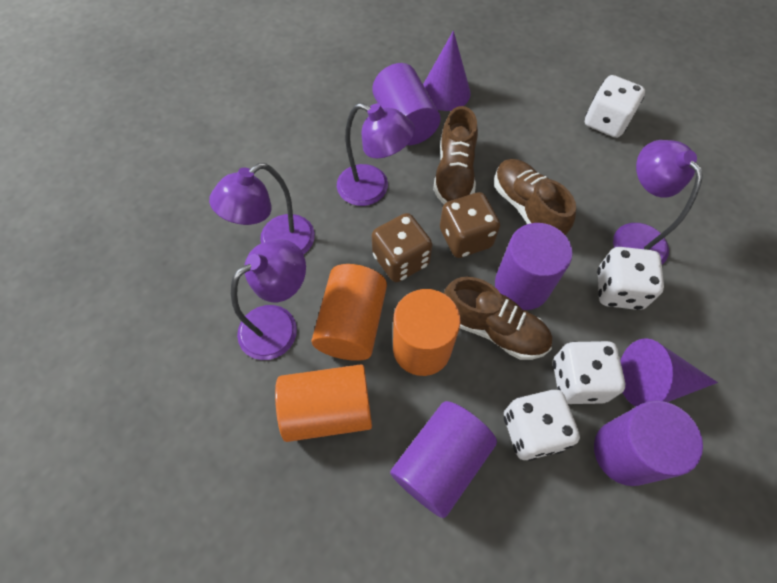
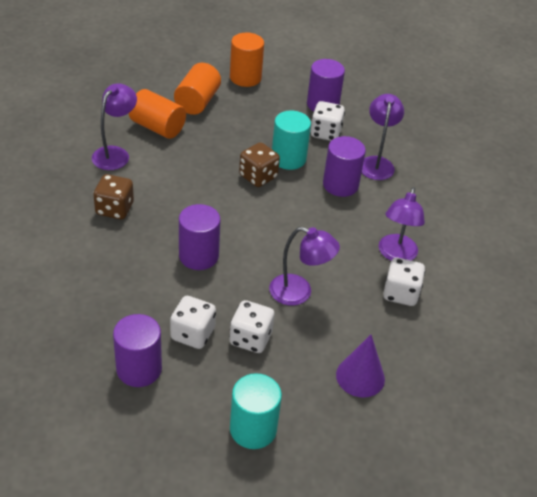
brown shoe: [433,106,478,204] [444,277,552,360] [494,159,576,235] = 3 -> none = 0
purple cone: [423,31,471,111] [620,338,718,407] = 2 -> [336,334,385,398] = 1
turquoise cylinder: none = 0 -> [230,373,282,449] [272,111,311,170] = 2

